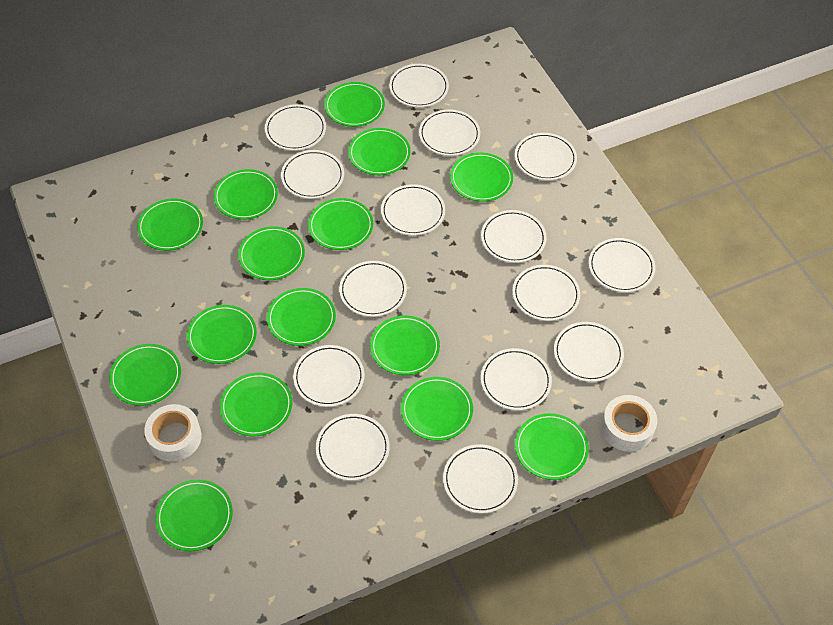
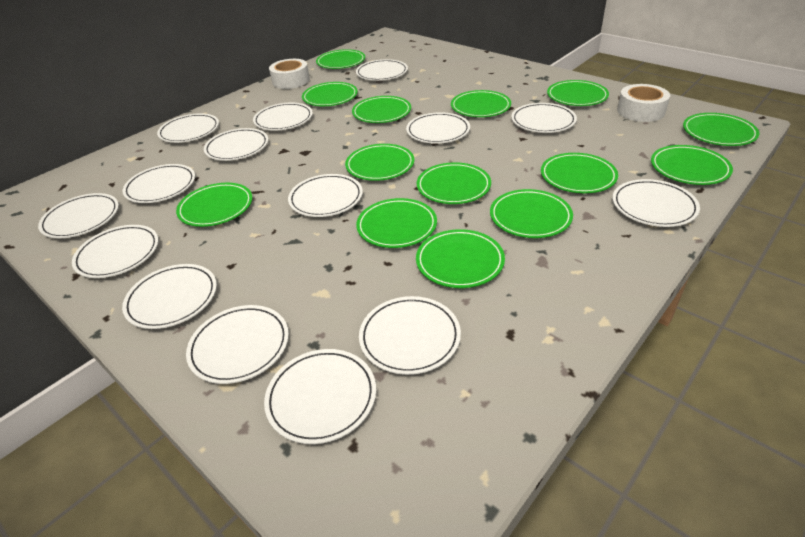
green plate: [109,344,181,406] [137,199,203,251] [155,480,233,551] [187,305,257,364] [214,169,278,220] [220,372,292,437] [238,226,305,280] [267,288,336,346] [308,198,373,250] [324,82,385,127] [348,128,411,175] [370,315,440,375] [401,377,473,441] [450,152,513,202] [515,413,589,480] = 15 -> [176,183,252,227] [302,82,358,106] [316,49,365,69] [345,144,414,181] [352,96,411,123] [356,198,437,248] [416,229,505,288] [417,162,491,204] [451,90,511,117] [490,189,573,238] [541,153,618,193] [547,80,609,106] [651,145,733,185] [683,113,759,146] = 14

